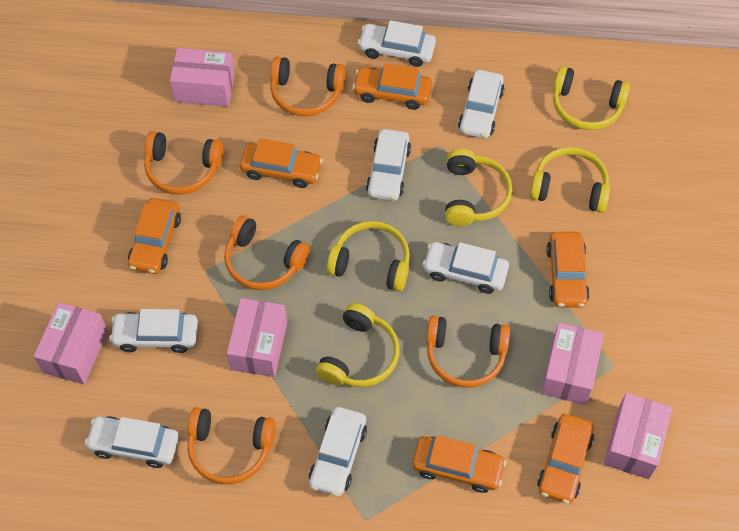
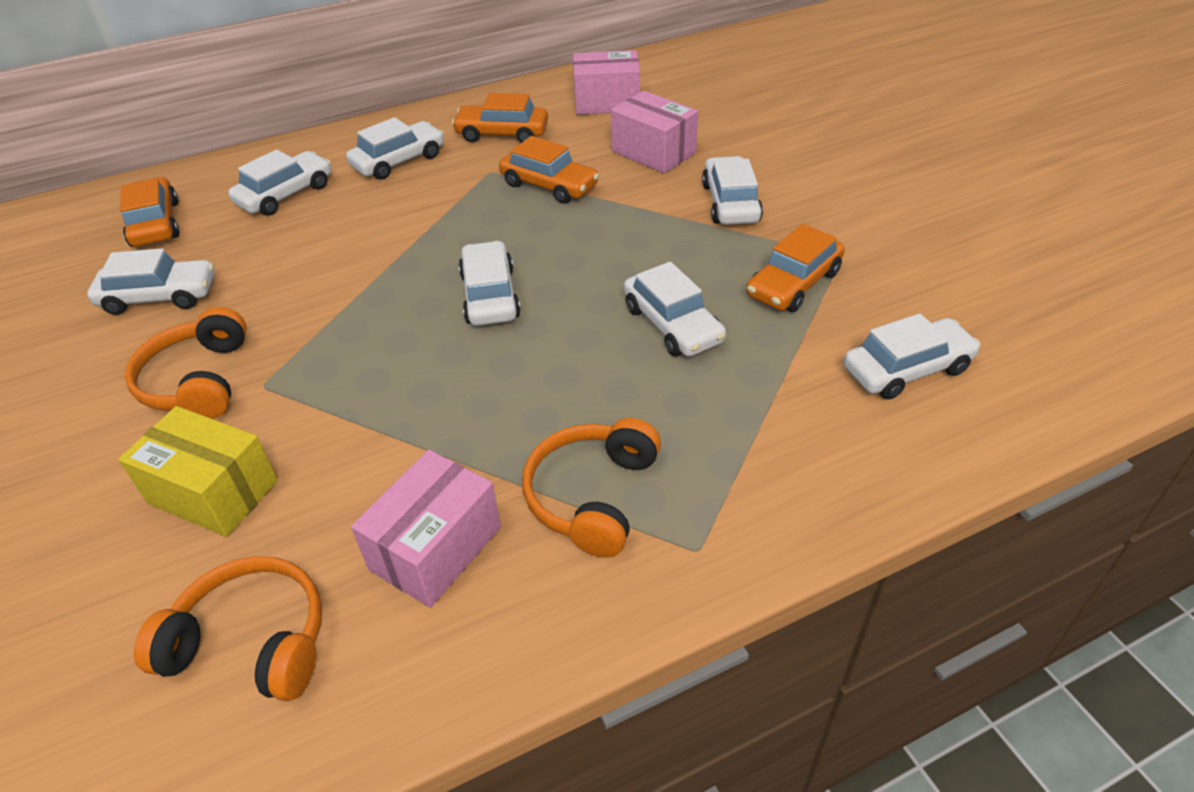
orange car: [128,198,181,274] [240,138,323,188] [352,64,432,110] [412,435,506,493] [537,414,594,504] [546,232,590,308] = 6 -> [120,177,180,247] [452,93,548,143] [499,136,599,204] [746,224,845,312] = 4
orange headphones: [144,131,223,195] [187,407,276,484] [224,215,310,290] [270,57,346,116] [426,316,510,387] = 5 -> [125,307,247,419] [134,556,322,701] [522,418,661,557] = 3
pink box: [33,302,108,385] [170,48,235,107] [227,298,287,377] [541,323,604,405] [604,393,672,479] = 5 -> [351,450,501,608] [573,50,640,115] [611,91,698,173] = 3
yellow box: none = 0 -> [118,406,278,537] = 1
yellow headphones: [316,303,400,387] [327,221,410,291] [445,149,512,226] [530,147,610,213] [553,66,630,130] = 5 -> none = 0

